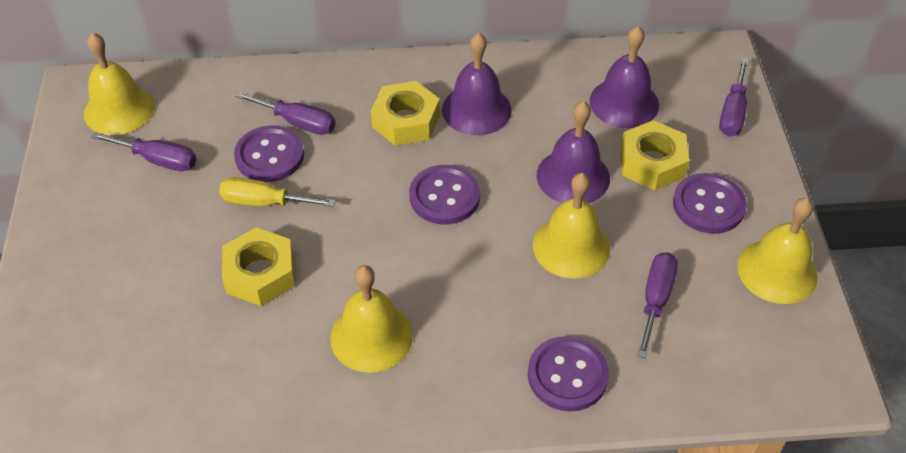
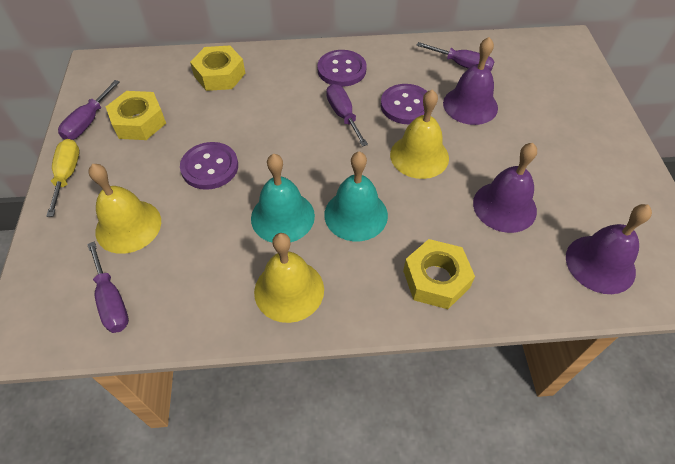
purple button: [234,125,304,182] [409,165,480,225] [528,336,609,411] [673,173,747,234] = 4 -> [180,142,238,190] [317,50,367,87] [381,84,427,124] = 3
turquoise bell: none = 0 -> [251,154,315,243] [324,151,388,241] = 2
yellow bell: [84,32,155,135] [330,265,413,373] [533,173,610,279] [737,198,818,304] = 4 -> [89,164,161,254] [254,233,324,323] [390,89,449,179] = 3

